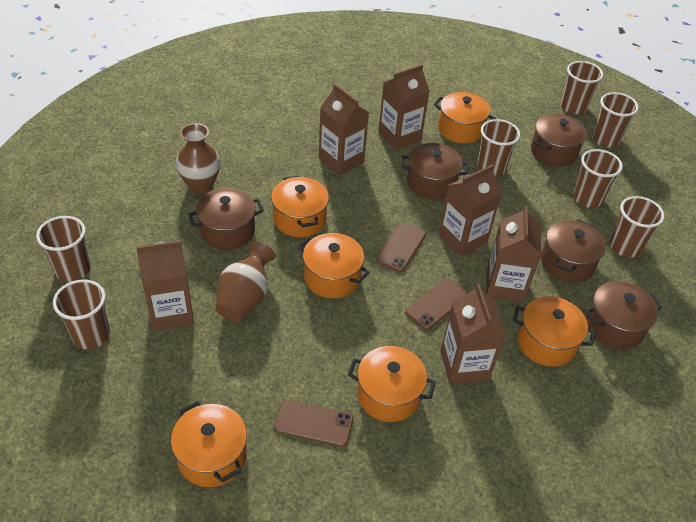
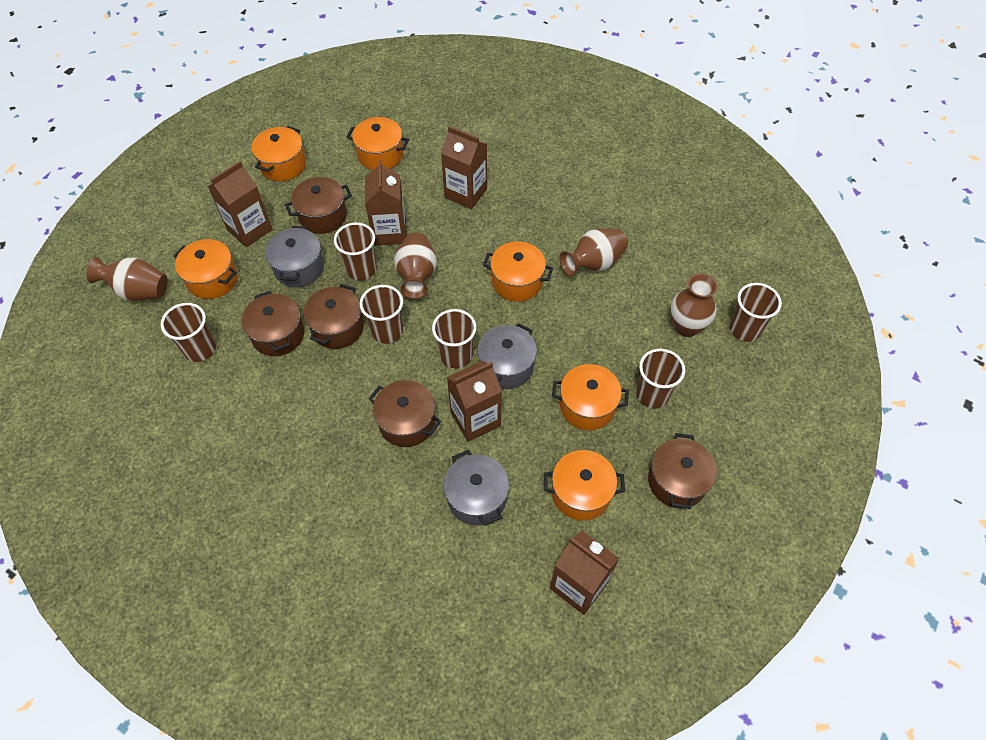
brown carton: [136,240,194,331] [319,84,369,175] [378,64,430,150] [438,164,502,257] [440,284,506,385] [486,205,542,302] = 6 -> [208,161,272,247] [365,160,407,246] [441,126,487,209] [447,360,502,442] [550,531,619,615] = 5
brown cup: [36,216,91,282] [53,279,110,349] [477,119,520,177] [560,61,603,114] [573,149,623,208] [592,92,639,147] [610,196,665,258] = 7 -> [161,303,216,362] [334,223,377,281] [360,285,403,344] [432,309,476,368] [636,349,685,408] [729,283,782,342] = 6
brown phone: [274,400,353,447] [376,222,426,272] [405,278,468,330] = 3 -> none = 0
brown vase: [176,123,220,194] [215,241,276,321] = 2 -> [86,257,168,301] [394,232,437,299] [559,228,628,277] [670,273,717,337] = 4
grey pot: none = 0 -> [265,226,324,287] [444,450,509,526] [477,323,537,389] = 3

